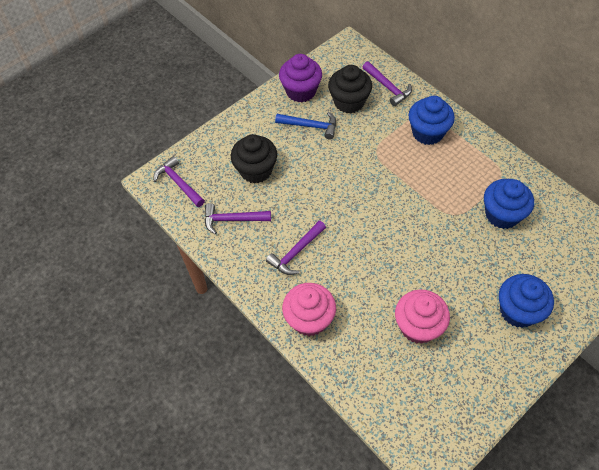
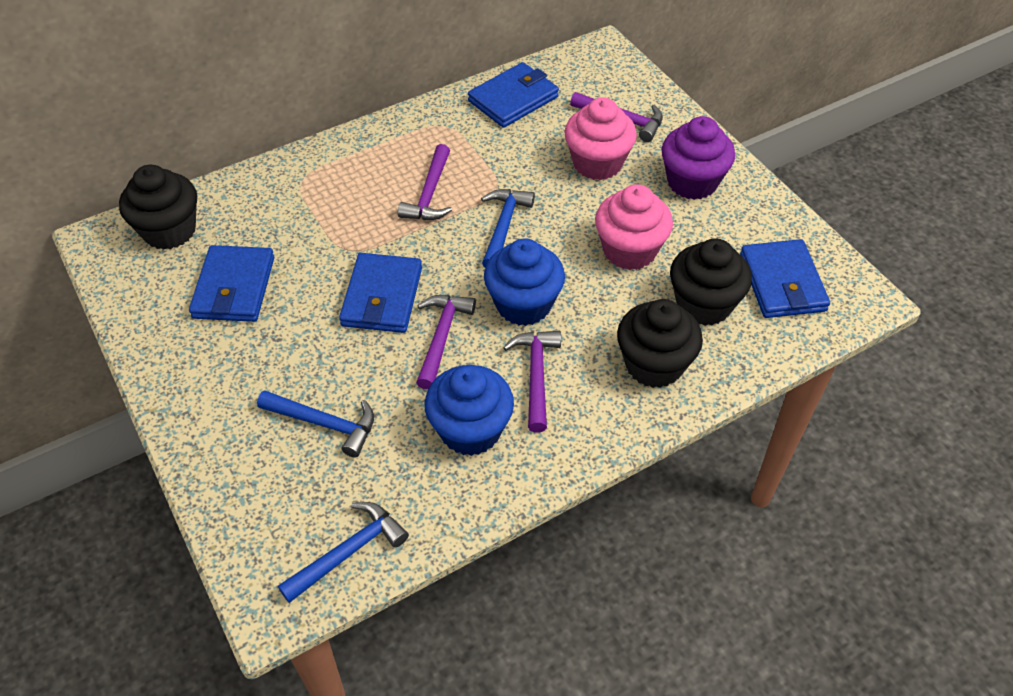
black cupcake: [231,134,277,184] [328,65,372,114] = 2 -> [119,165,197,250] [617,299,703,388] [670,238,752,326] = 3
blue cupcake: [409,96,455,145] [484,179,534,229] [499,274,554,328] = 3 -> [425,365,514,456] [484,239,565,326] = 2
blue hammer: [275,112,336,139] = 1 -> [257,390,374,458] [278,502,409,603] [481,189,535,268] = 3
blue wallet: none = 0 -> [189,245,274,322] [339,253,422,333] [468,62,559,128] [740,239,830,318] = 4

